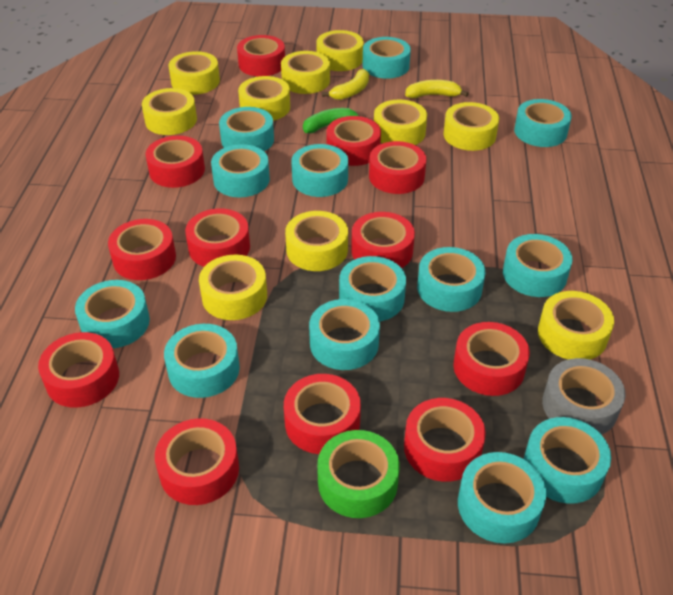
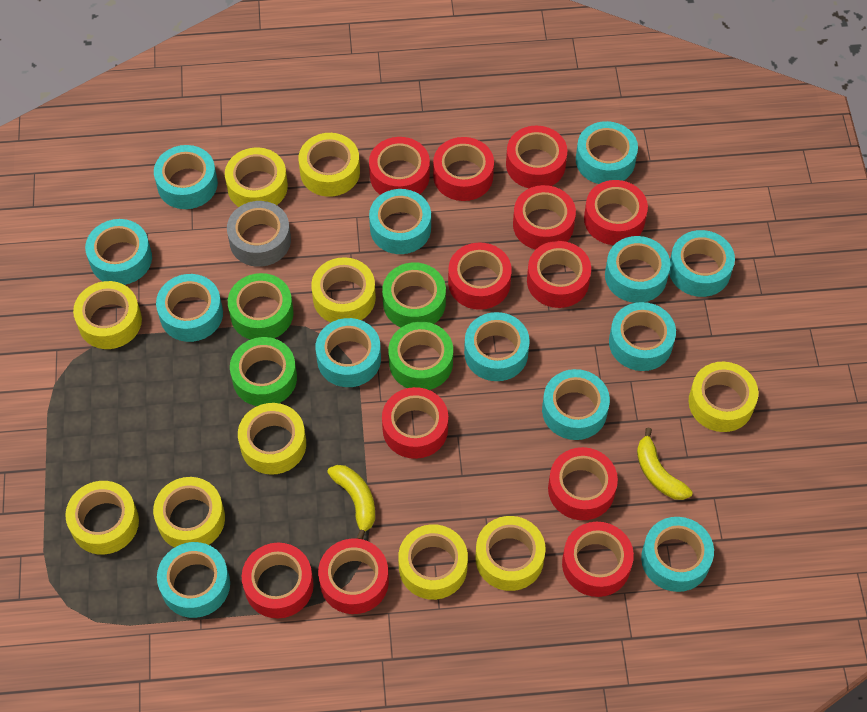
green banana: [303,108,366,133] = 1 -> none = 0
green tape: [317,430,399,518] = 1 -> [228,273,294,340] [230,337,297,406] [382,262,446,327] [388,322,453,390] = 4

